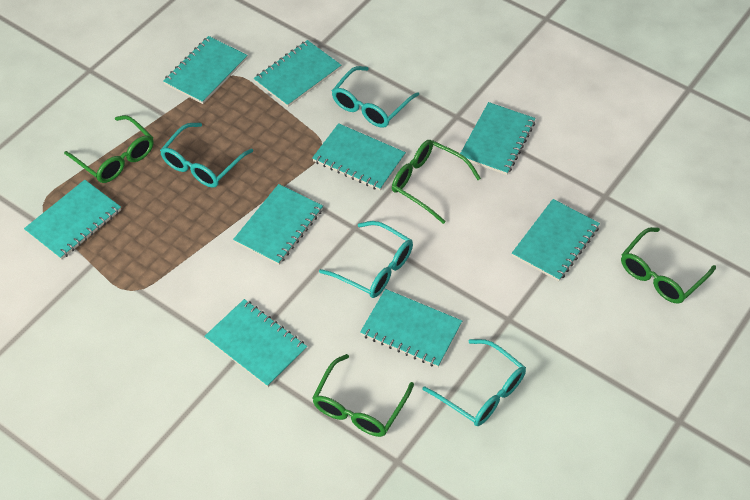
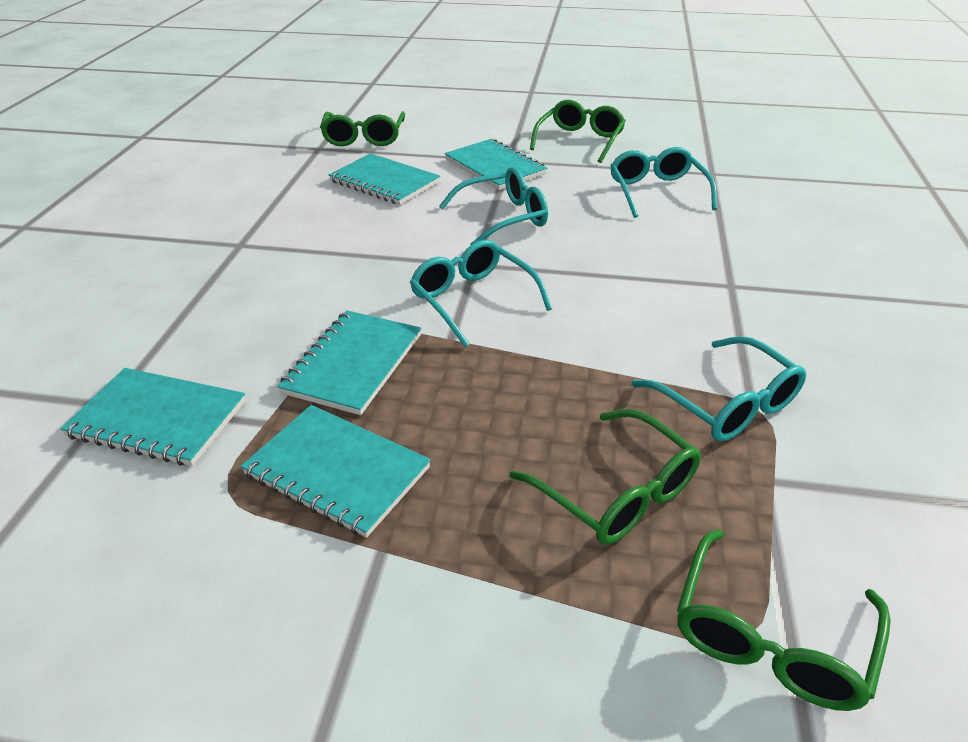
turquoise notebook: [24,180,121,260] [163,36,247,104] [204,299,307,387] [233,184,323,265] [254,40,341,107] [312,123,406,191] [360,289,462,368] [460,102,536,175] [512,199,600,281] = 9 -> [60,368,246,466] [241,405,431,538] [277,310,421,415] [329,153,440,205] [445,139,547,190] = 5

